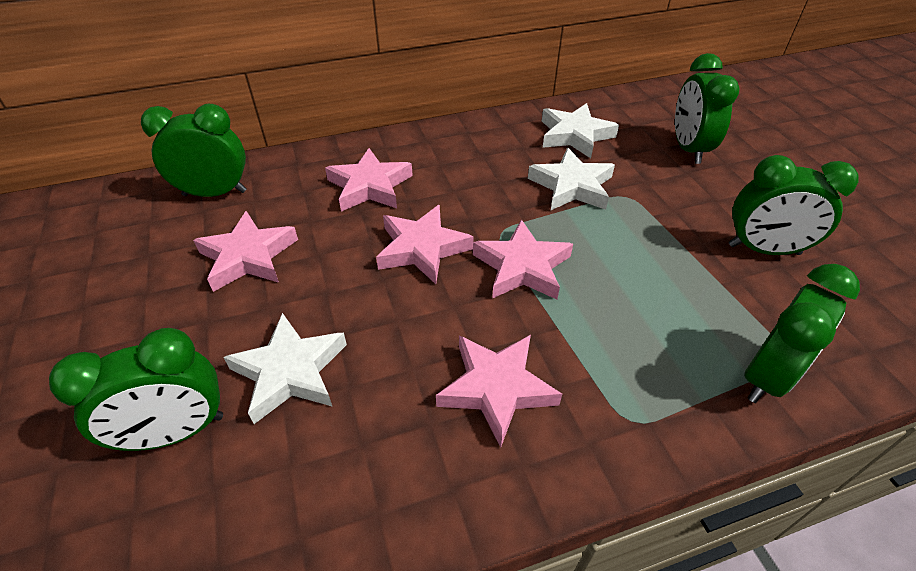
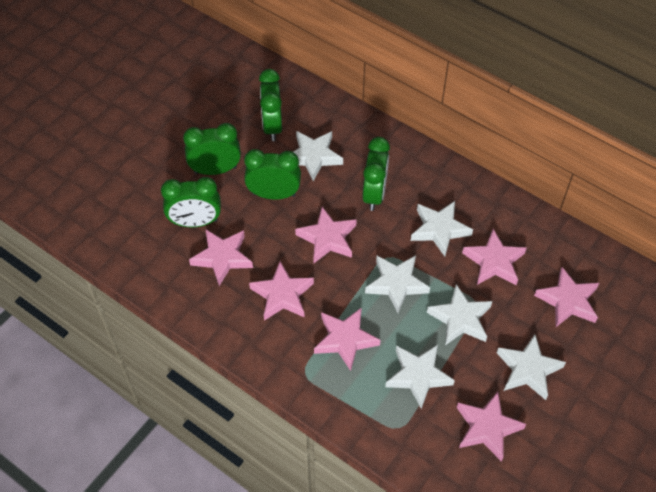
pink star: [193,211,298,292] [325,148,413,212] [376,205,474,284] [436,335,562,447] [473,219,573,299] = 5 -> [189,229,253,286] [249,261,314,321] [295,207,357,263] [314,307,380,371] [457,392,526,462] [462,229,527,285] [534,267,599,327] = 7
white star: [223,313,347,424] [528,148,615,210] [542,103,619,158] = 3 -> [293,131,343,181] [365,255,430,313] [385,345,455,409] [411,201,473,257] [427,284,492,345] [497,335,566,400] = 6

